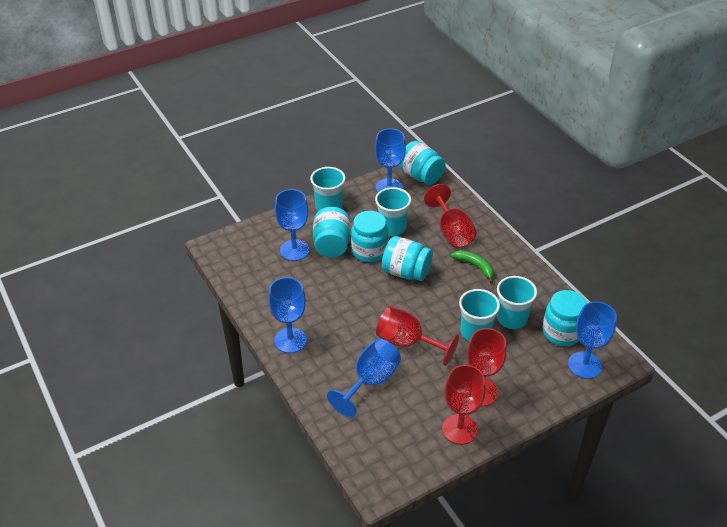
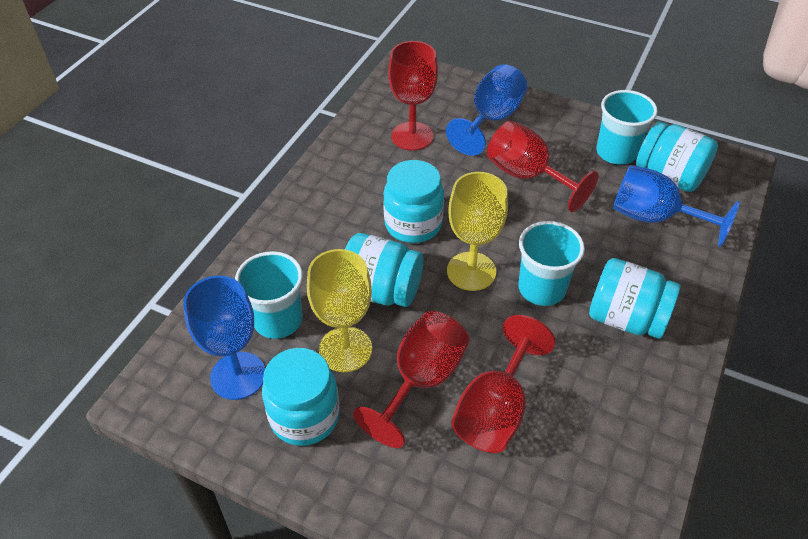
blue goblet: [268,277,307,353] [275,189,309,261] [327,339,401,417] [375,129,406,193] [568,301,617,379] = 5 -> [183,276,265,400] [446,64,527,156] [613,165,740,247] = 3
green banana: [451,250,494,283] = 1 -> none = 0
turquoise cup: [310,167,346,211] [375,187,411,236] [459,289,500,341] [497,276,537,329] = 4 -> [235,251,303,339] [518,221,585,306] [597,90,658,165] = 3
yellow goblet: none = 0 -> [307,249,372,372] [447,172,508,291] = 2

